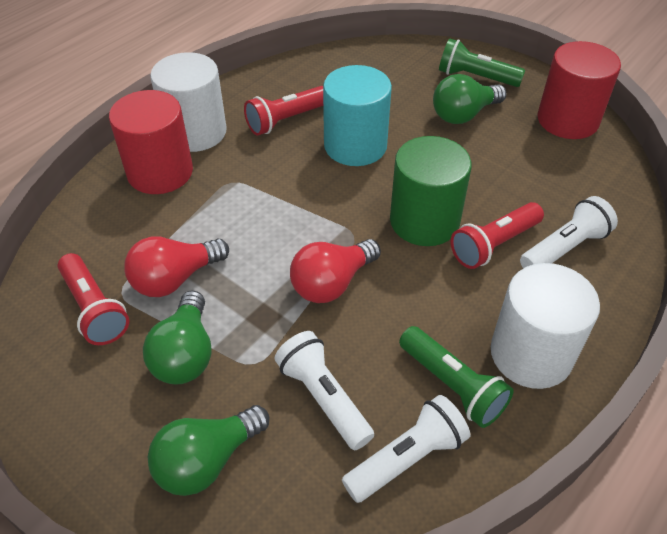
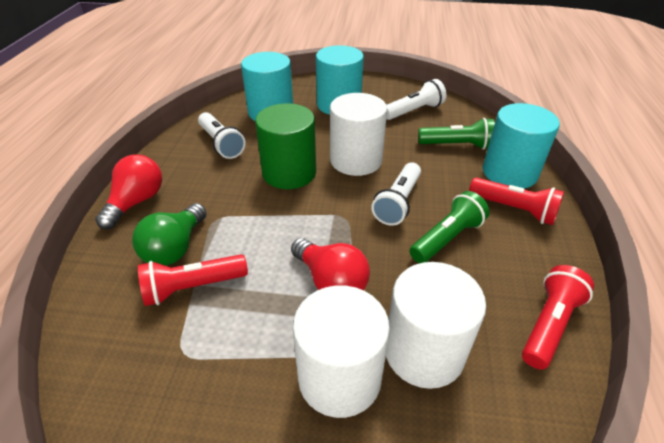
green light bulb: [143,290,211,385] [148,405,269,496] [433,74,506,124] = 3 -> [132,203,207,266] = 1
red cylinder: [109,90,193,194] [538,41,621,139] = 2 -> none = 0
turquoise cylinder: [323,65,392,166] = 1 -> [241,52,293,121] [316,45,364,115] [482,103,560,189] = 3
white cylinder: [150,52,227,152] [491,263,600,389] = 2 -> [293,285,390,418] [330,93,387,176] [386,262,486,389] = 3

